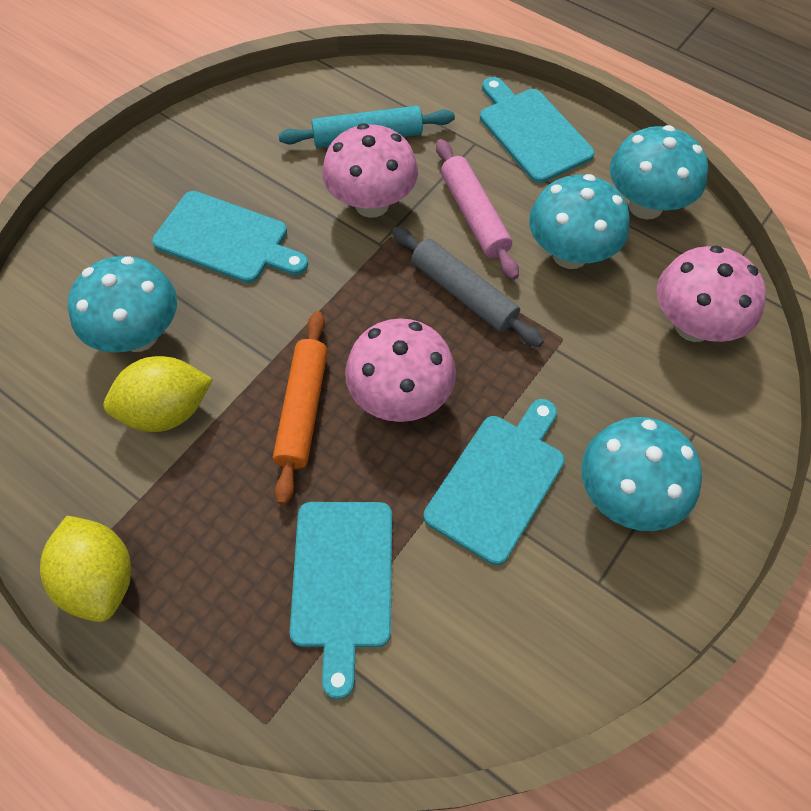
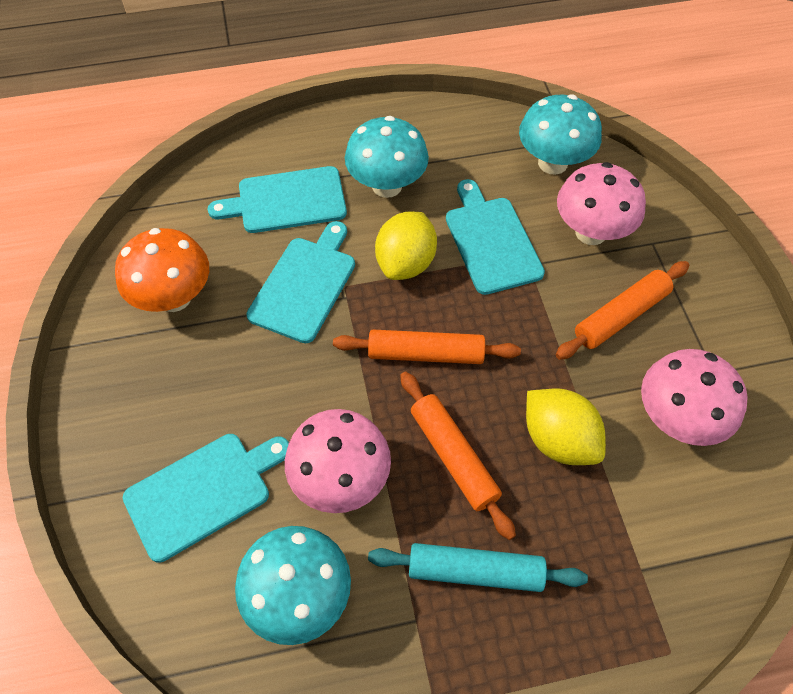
grey rolling pin: [392,227,544,347] = 1 -> none = 0
orange mushroom: none = 0 -> [115,228,209,312] = 1
orange rolling pin: [273,311,328,505] = 1 -> [333,330,521,364] [400,372,516,540] [555,261,689,360] = 3
pink rolling pin: [436,139,519,280] = 1 -> none = 0
turquoise mushroom: [68,256,177,353] [529,174,630,269] [581,417,702,531] [610,125,708,220] = 4 -> [235,526,351,645] [345,116,429,198] [519,94,602,175] = 3

